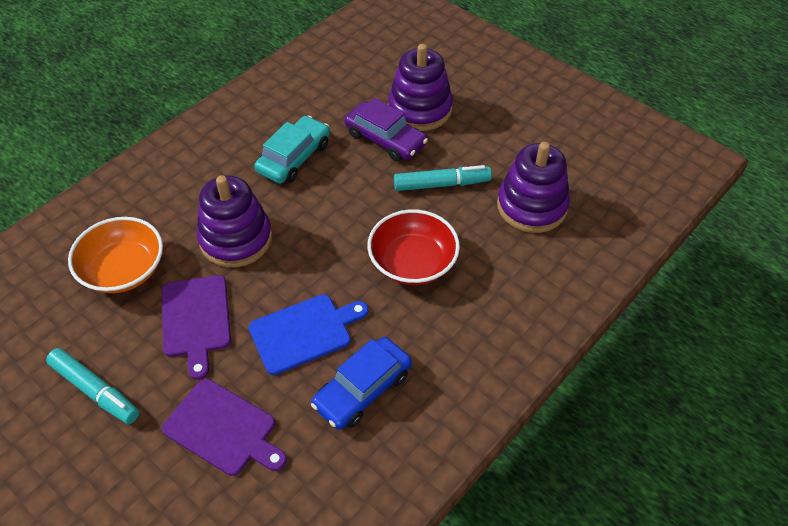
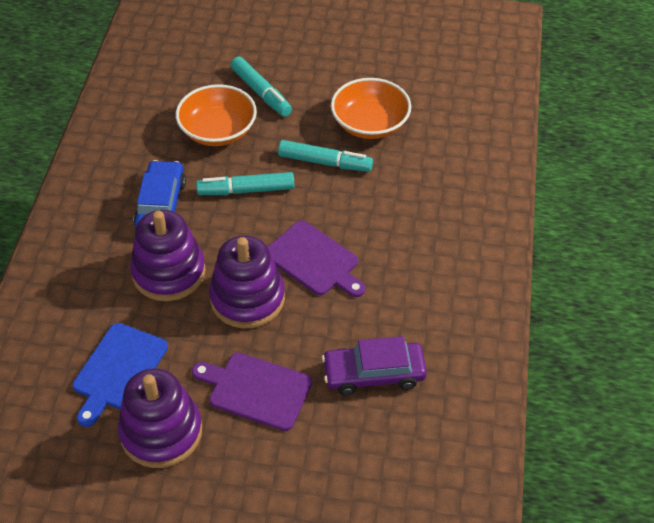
orange bowl: [68,217,163,293] = 1 -> [176,84,257,146] [331,78,411,139] = 2
red bowl: [367,209,460,285] = 1 -> none = 0
turquoise car: [254,116,330,184] = 1 -> none = 0
turquoise marker: [46,348,139,424] [394,165,492,191] = 2 -> [196,172,294,195] [230,57,292,117] [278,140,373,172] = 3

